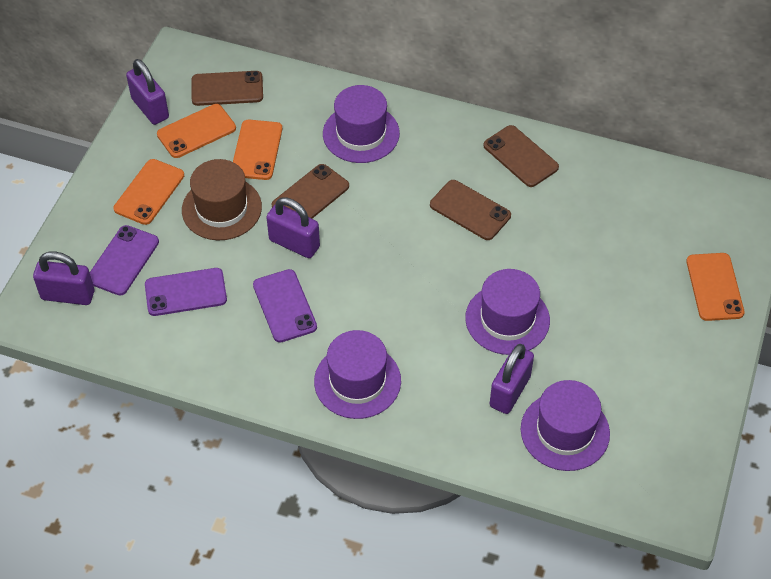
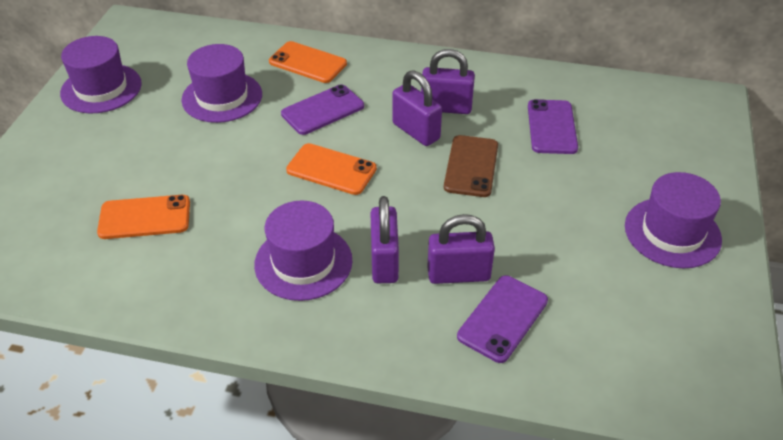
brown hat: [182,159,262,240] = 1 -> none = 0
brown phone: [192,71,263,106] [272,164,349,219] [430,180,511,240] [483,125,559,187] = 4 -> [444,135,498,197] = 1
orange phone: [114,159,184,225] [157,104,236,158] [233,120,282,180] [686,253,745,321] = 4 -> [97,195,190,239] [269,41,347,83] [286,143,377,195] = 3

